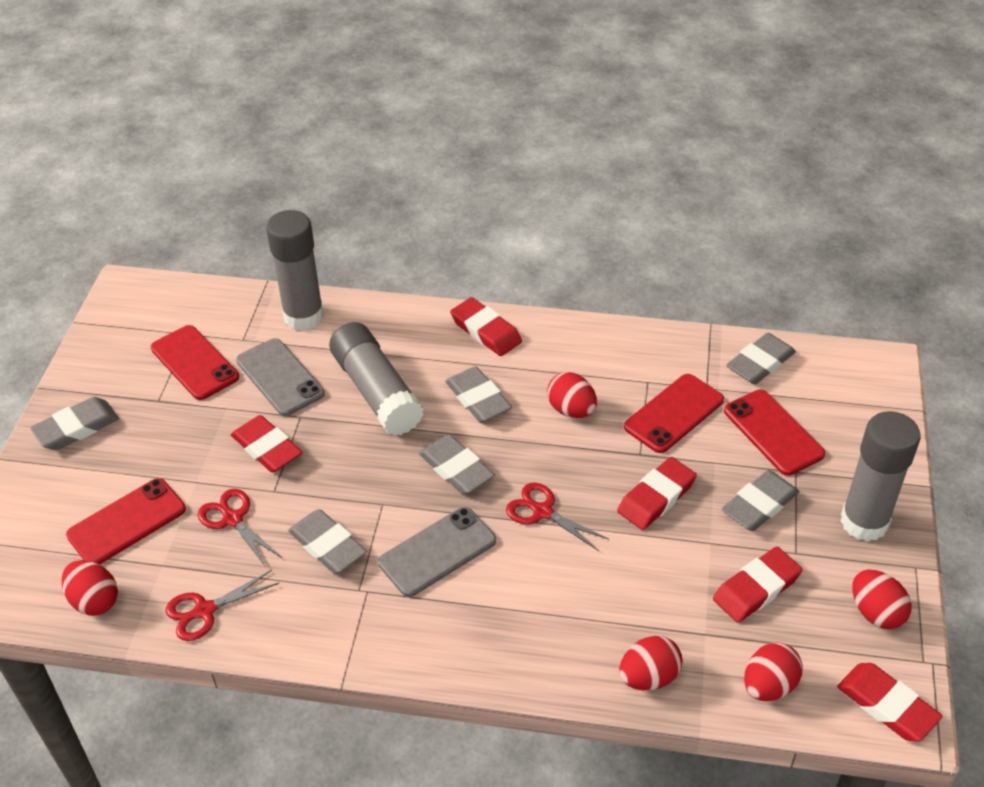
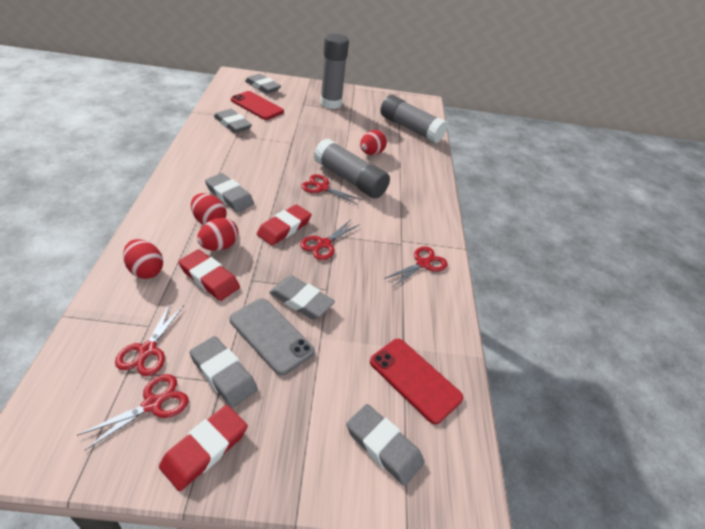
grey phone: [236,338,325,416] [378,507,496,597] = 2 -> [229,298,315,376] = 1
red egg: [62,560,118,616] [547,372,597,418] [619,636,683,690] [744,642,803,701] [852,569,912,629] = 5 -> [123,239,163,279] [191,193,227,225] [197,217,239,251] [360,130,387,155] = 4
red eraser: [231,415,303,472] [450,297,522,356] [617,457,697,530] [713,547,803,623] [837,663,942,741] = 5 -> [159,405,248,491] [178,249,240,301] [257,204,312,245] = 3
red phone: [66,478,186,565] [151,325,239,400] [624,374,724,453] [724,390,825,476] = 4 -> [231,91,284,120] [370,339,463,424] = 2
red scissors: [166,570,279,641] [198,489,282,567] [506,483,609,551] = 3 -> [77,374,189,451] [115,303,184,376] [300,220,360,260] [301,174,363,205] [384,246,447,287] = 5

